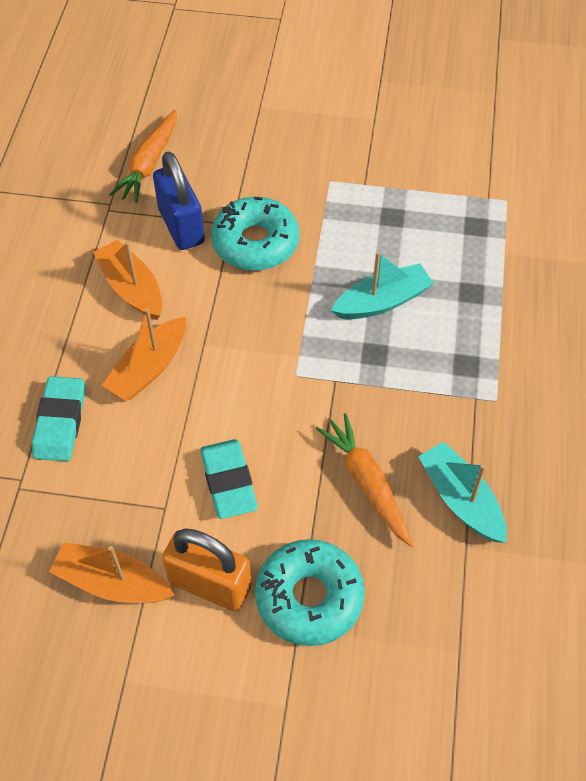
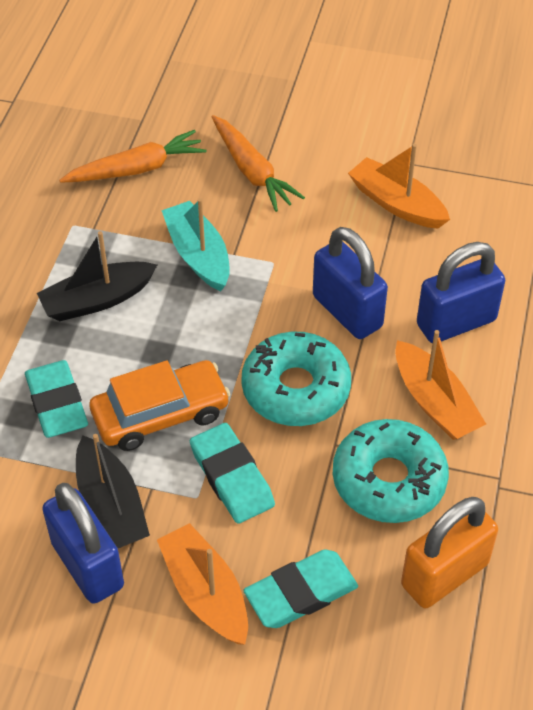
black boat: none = 0 -> [37,231,157,321] [76,434,150,548] = 2
blue padlock: [153,151,205,250] = 1 -> [42,483,124,604] [313,227,388,339] [417,242,505,343] = 3
orange car: none = 0 -> [90,360,230,451] = 1
turquoise boat: [331,252,434,319] [418,442,507,543] = 2 -> [161,198,230,291] = 1
turquoise eraser: [32,376,85,461] [200,439,258,519] = 2 -> [25,360,88,438] [190,423,275,524] [243,549,358,628] = 3

